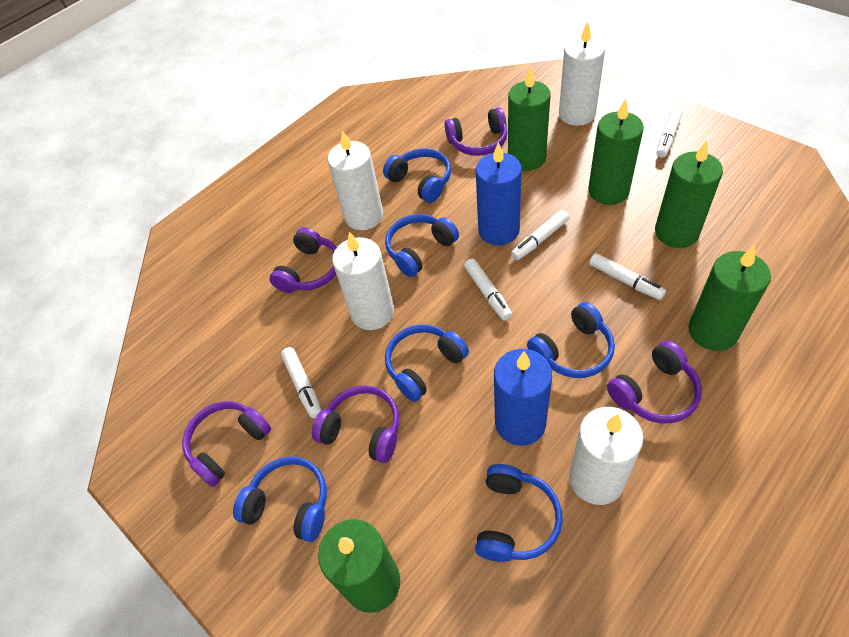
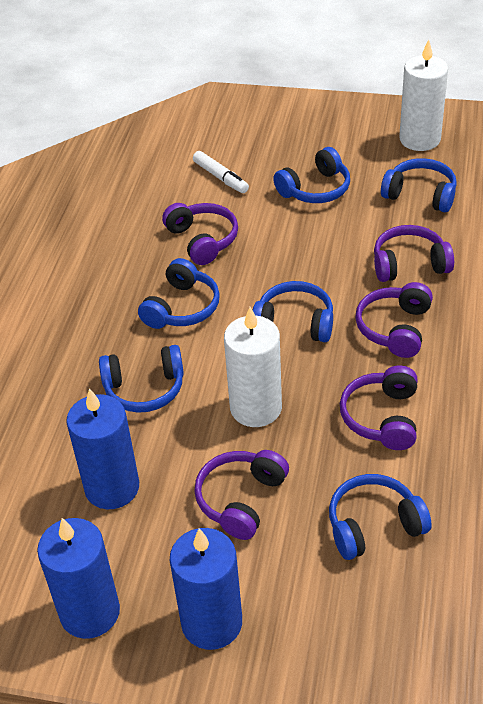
blue candle: [476,142,522,245] [494,349,552,446] = 2 -> [37,518,120,639] [66,388,139,509] [170,528,242,650] = 3
green candle: [318,519,400,613] [508,67,551,171] [588,99,644,205] [655,141,723,248] [688,246,771,351] = 5 -> none = 0
white candle: [328,130,383,230] [332,232,394,330] [559,22,605,126] [569,407,644,505] = 4 -> [224,307,282,427] [399,39,448,151] = 2
white marker: [281,347,321,418] [464,258,512,321] [511,210,569,260] [589,253,666,300] [657,107,683,158] = 5 -> [193,151,249,193] = 1

